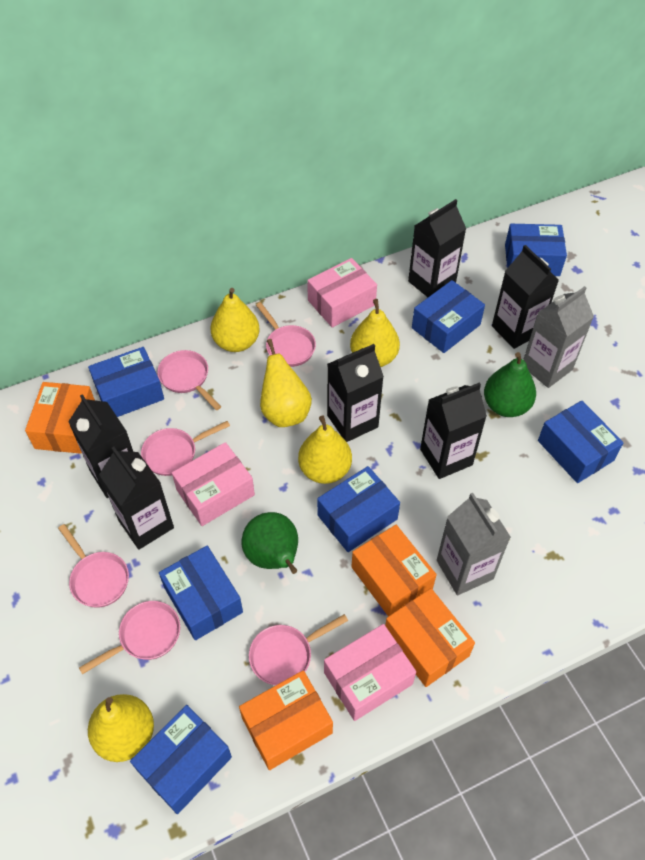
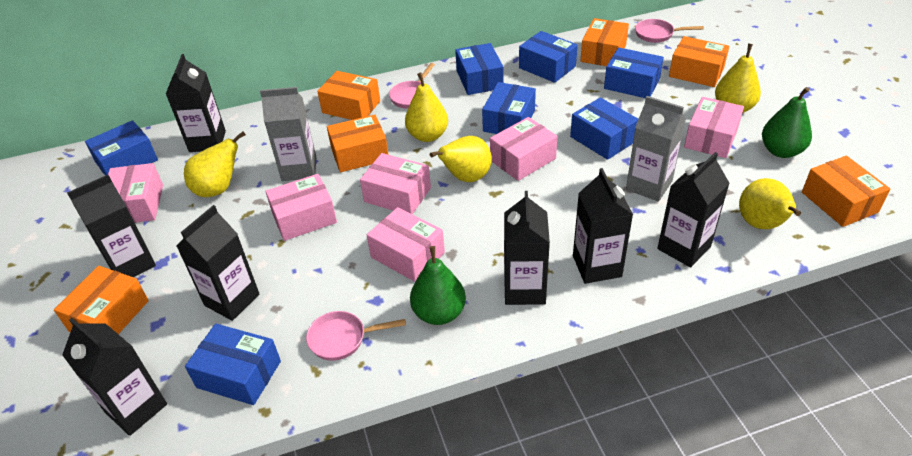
black carton: [68,394,133,498] [99,447,174,550] [327,344,384,442] [408,199,466,297] [420,382,487,479] [492,245,559,349] = 6 -> [62,318,167,436] [67,175,156,277] [166,54,226,152] [176,205,259,321] [504,191,550,305] [573,168,633,284] [657,152,730,267] = 7
orange box: [25,382,95,454] [239,670,333,770] [352,525,437,616] [385,588,475,687] = 4 -> [54,266,149,334] [317,71,380,120] [327,115,388,172] [581,18,629,66] [669,36,729,87] [802,156,890,227] = 6
pink box: [172,442,255,526] [307,258,377,328] [324,624,416,721] = 3 -> [108,163,163,223] [265,174,337,241] [360,153,431,214] [367,207,445,282] [490,117,557,181] [684,97,744,158] = 6
pink pan: [58,524,129,608] [79,601,180,674] [141,421,230,476] [157,350,221,410] [249,614,348,685] [256,302,316,367] = 6 -> [306,311,406,361] [389,63,435,109] [635,19,704,43] = 3

